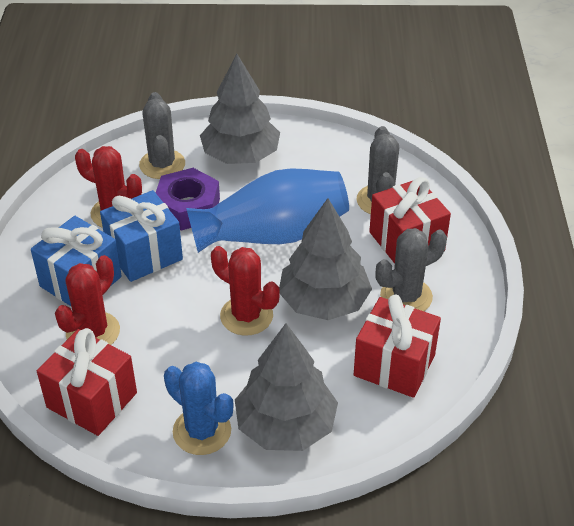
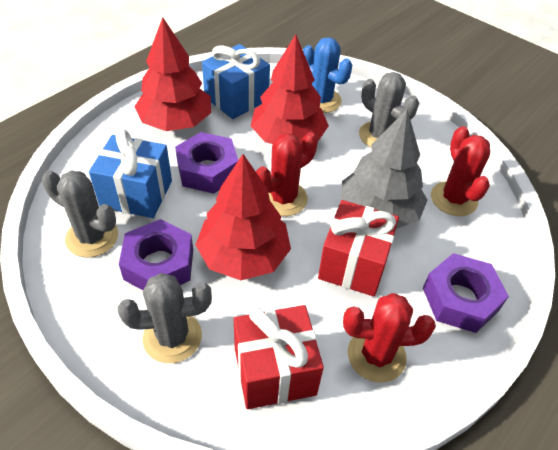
blue vase: [186,168,349,253] = 1 -> none = 0
grey tree: [200,54,280,164] [235,323,338,451] [279,198,372,320] = 3 -> [342,110,428,229] = 1
purple nut: [156,168,220,230] = 1 -> [119,219,193,290] [175,132,238,194] [423,253,509,333] = 3
red gift: [37,328,137,436] [354,295,441,398] [369,177,451,264] = 3 -> [234,305,324,409] [318,200,399,297] = 2
red tree: none = 0 -> [134,17,211,131] [196,154,291,280] [251,34,329,144] = 3

